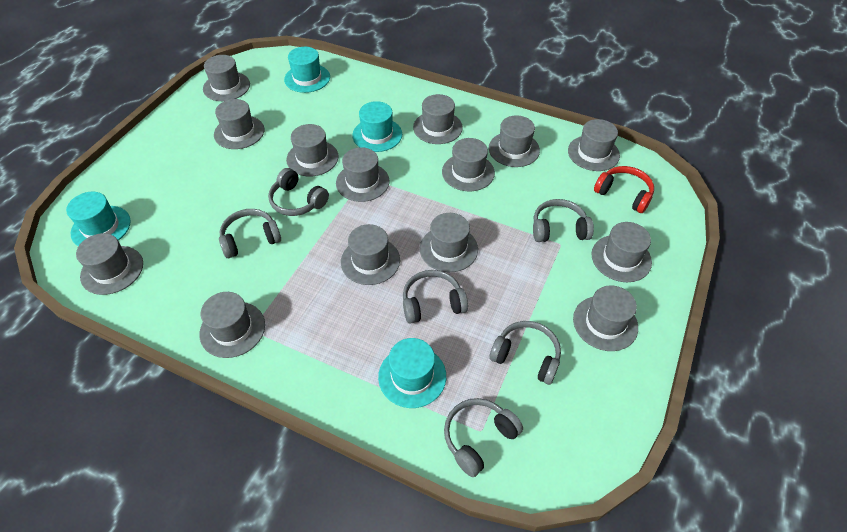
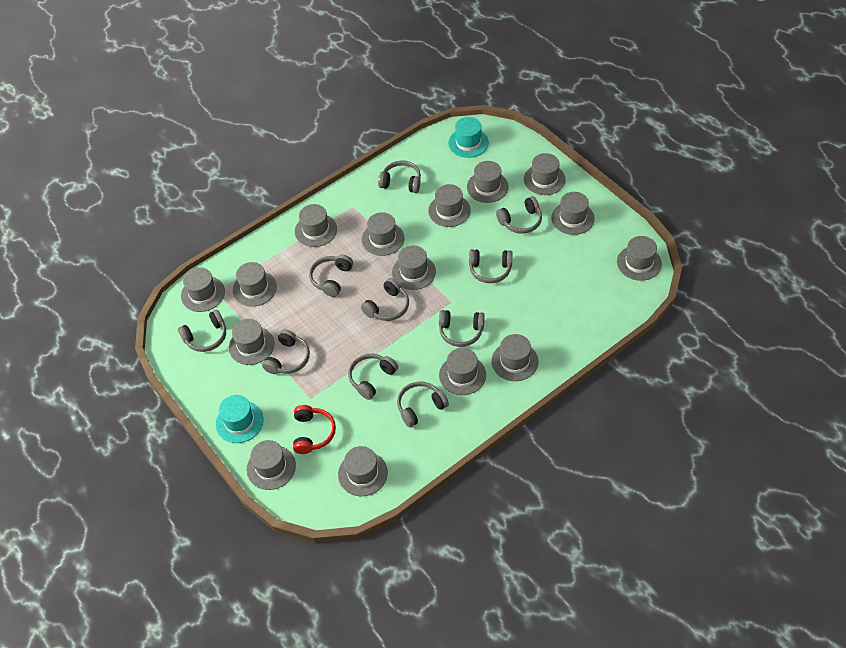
grey hat: [76,233,143,295] [199,292,265,358] [203,55,250,101] [214,99,264,149] [286,124,339,177] [336,147,389,202] [341,224,400,285] [413,94,463,144] [420,213,478,272] [442,138,495,192] [489,115,540,167] [568,119,620,171] [573,285,638,351] [591,222,652,282] = 14 -> [181,267,225,312] [229,319,274,365] [233,262,277,307] [247,440,296,490] [295,204,337,247] [338,446,388,496] [362,212,405,256] [392,246,436,290] [428,184,471,227] [439,348,486,395] [467,161,509,203] [491,334,539,381] [524,153,566,195] [551,192,595,235] [617,236,662,281] = 15
grey headphones: [219,209,281,258] [268,168,329,216] [403,270,468,324] [444,398,523,477] [489,321,561,385] [533,199,594,242] = 6 -> [178,310,226,352] [262,329,310,374] [309,255,353,297] [348,354,398,400] [361,278,409,321] [378,160,421,193] [397,381,449,428] [439,310,485,347] [469,249,513,283] [496,196,542,234] = 10
turquoise hat: [66,192,131,246] [284,47,330,93] [352,101,402,152] [378,338,446,408] = 4 -> [216,395,264,443] [448,117,489,158] = 2

